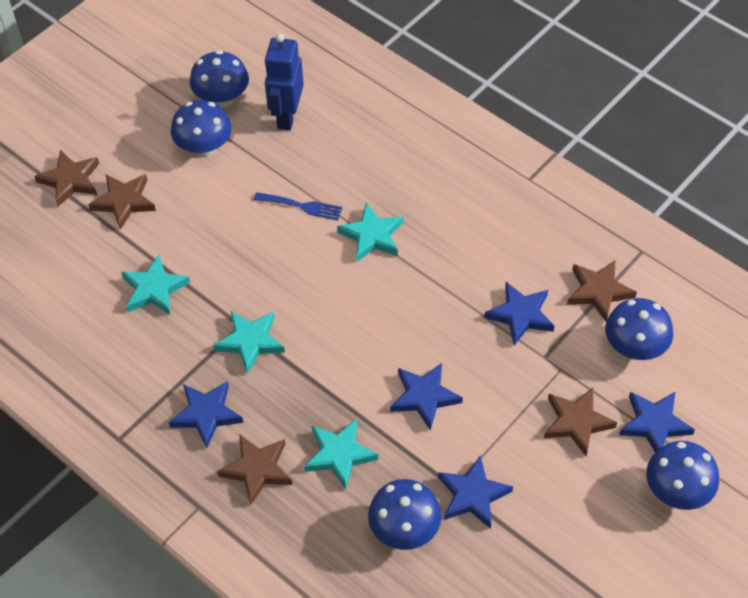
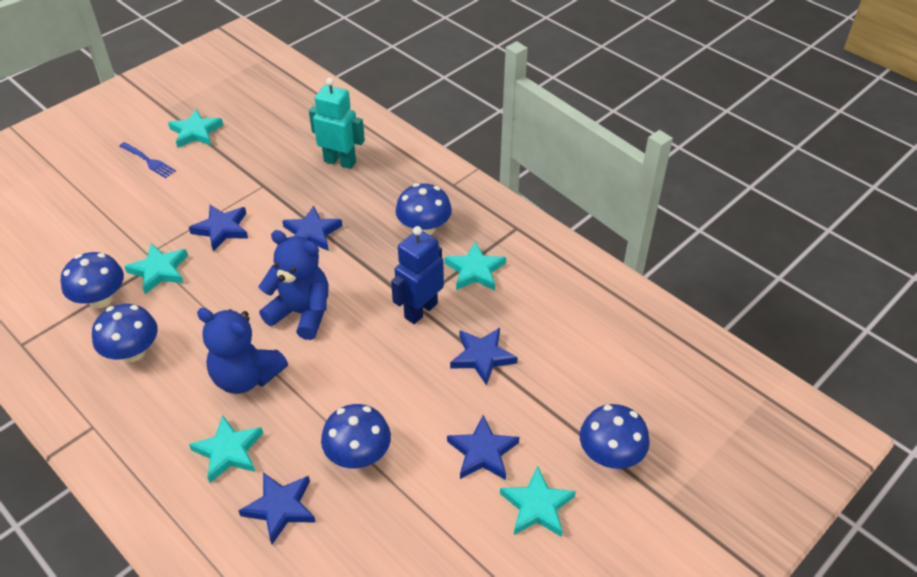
blue teddy bear: none = 0 -> [197,308,288,394] [258,230,329,340] = 2
brown star: [34,150,99,207] [88,174,156,230] [217,434,292,505] [544,388,617,456] [567,260,637,321] = 5 -> none = 0
turquoise robot: none = 0 -> [309,78,365,169] = 1
turquoise star: [121,254,190,315] [213,311,285,374] [304,419,378,489] [337,203,403,262] = 4 -> [124,243,188,294] [168,109,223,148] [189,415,263,483] [445,242,506,290] [500,466,576,537] = 5

